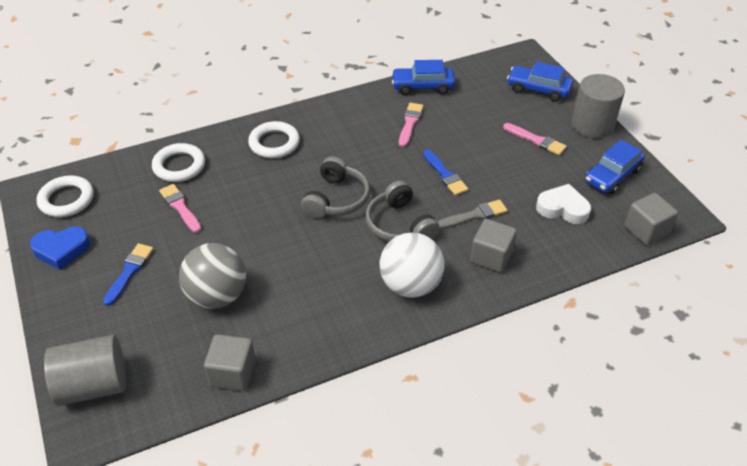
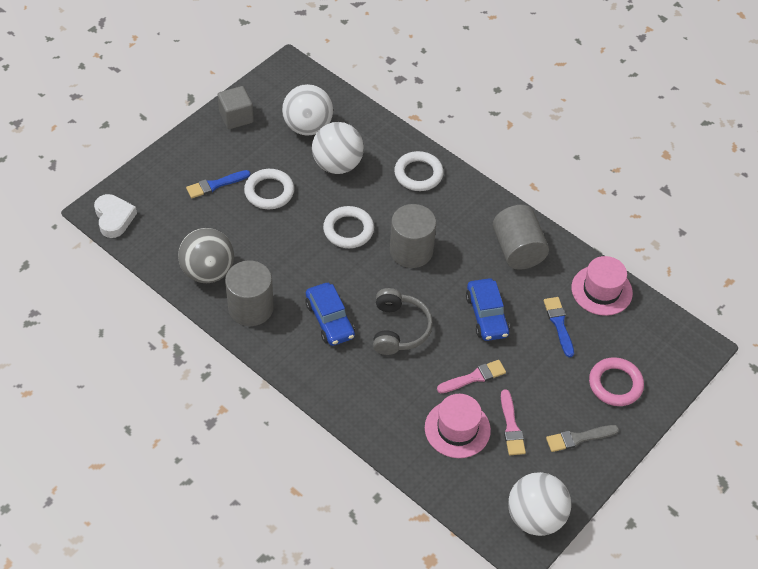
blue car: [391,60,455,95] [507,62,573,102] [585,140,645,194] = 3 -> [305,283,355,346] [466,278,510,341] = 2
blue heart: [30,227,90,270] = 1 -> none = 0
grey cube: [204,334,256,391] [470,219,517,273] [624,193,678,245] = 3 -> [217,86,254,129] = 1
grey cylinder: [44,335,126,406] [572,74,625,138] = 2 -> [225,260,274,326] [390,204,436,268] [493,205,549,270] = 3
grey headphones: [301,156,370,219] [365,180,440,242] = 2 -> [373,288,433,355] = 1
pink brush: [159,184,201,233] [399,103,423,147] [503,123,567,155] = 3 -> [437,360,506,393] [501,389,526,455] = 2
pink hat: none = 0 -> [425,394,491,458] [571,256,633,316] = 2
pink ring: none = 0 -> [589,357,644,406] = 1
white ball: [380,232,445,298] = 1 -> [282,84,333,136] [312,122,364,174] [508,472,571,536] = 3

